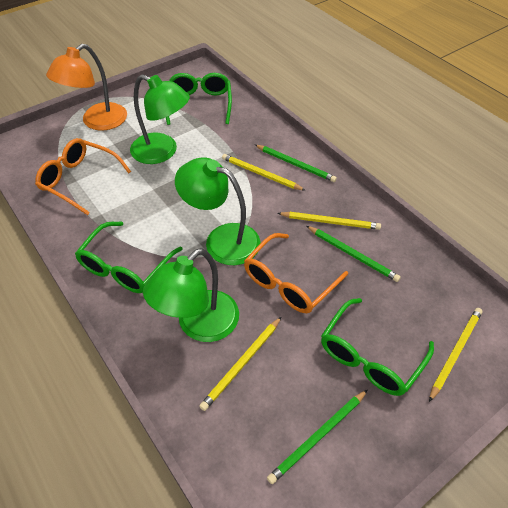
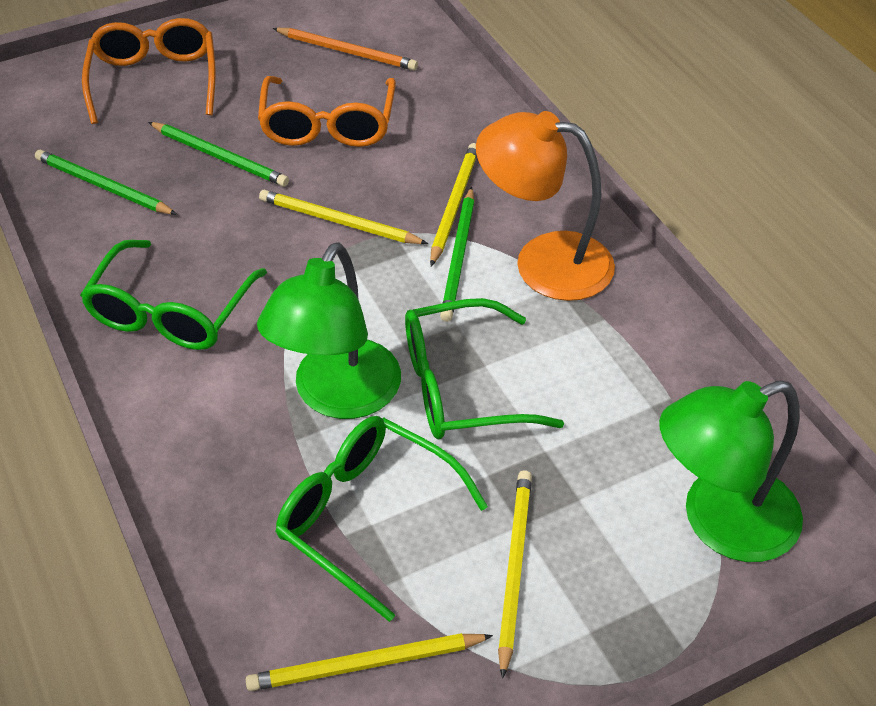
green lamp: [130,74,190,164] [143,248,239,342] [175,157,261,265] = 3 -> [257,242,401,419] [659,380,803,562] = 2
orange pencil: none = 0 -> [273,28,418,70] = 1

